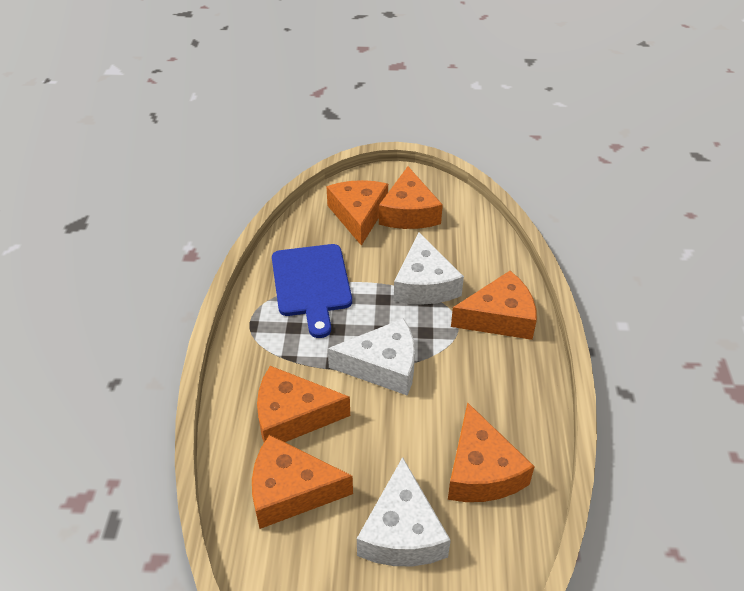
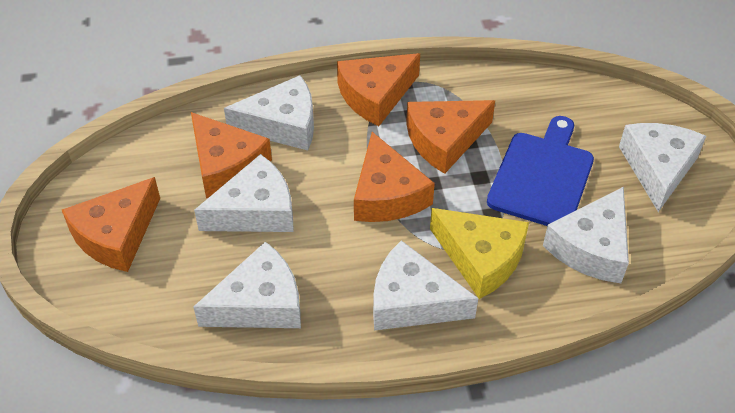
orange cheese: [252,435,353,529] [257,366,350,442] [326,180,388,246] [379,166,443,229] [448,402,535,502] [451,271,537,340] = 6 -> [62,177,160,272] [191,112,272,198] [337,53,420,126] [354,132,435,222] [406,100,495,174] = 5
white cheese: [328,318,415,396] [357,457,451,566] [394,232,464,305] = 3 -> [193,241,301,328] [194,154,294,232] [224,75,314,150] [373,240,478,331] [543,187,629,283] [619,123,706,212] = 6
yellow cheese: none = 0 -> [430,208,529,299] = 1

